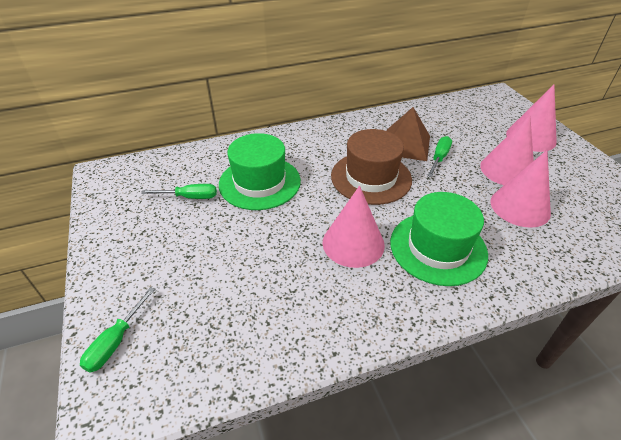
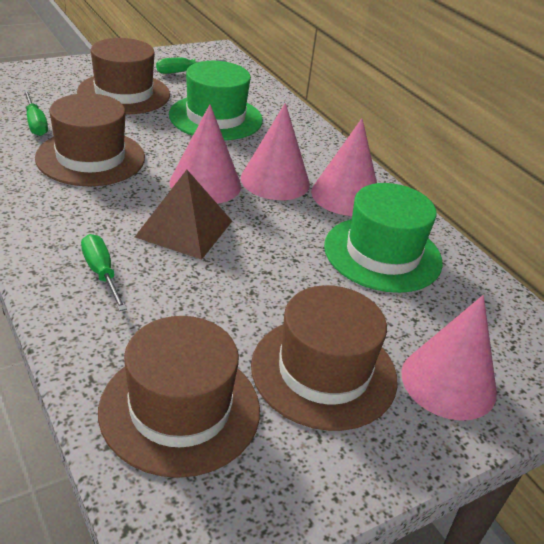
brown hat: [331,129,412,205] = 1 -> [35,93,145,186] [77,38,170,114] [98,316,260,478] [251,285,398,431] = 4

